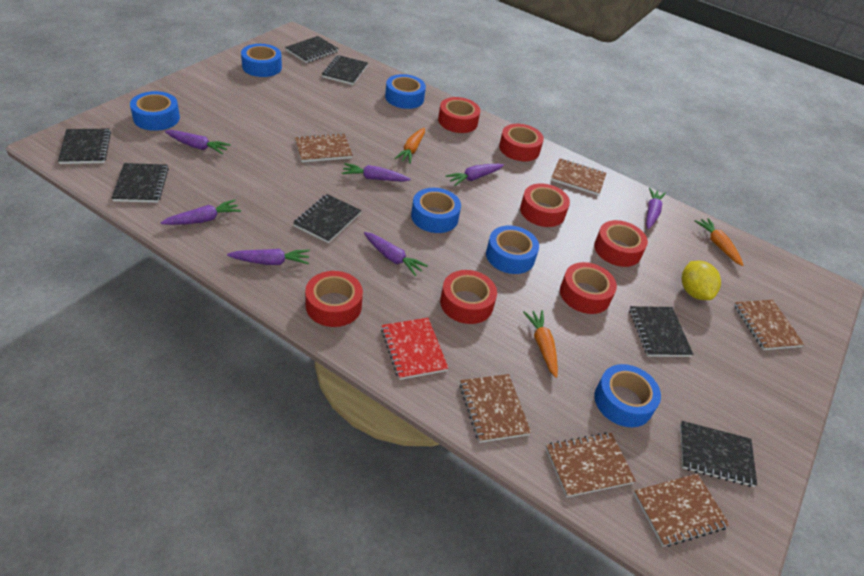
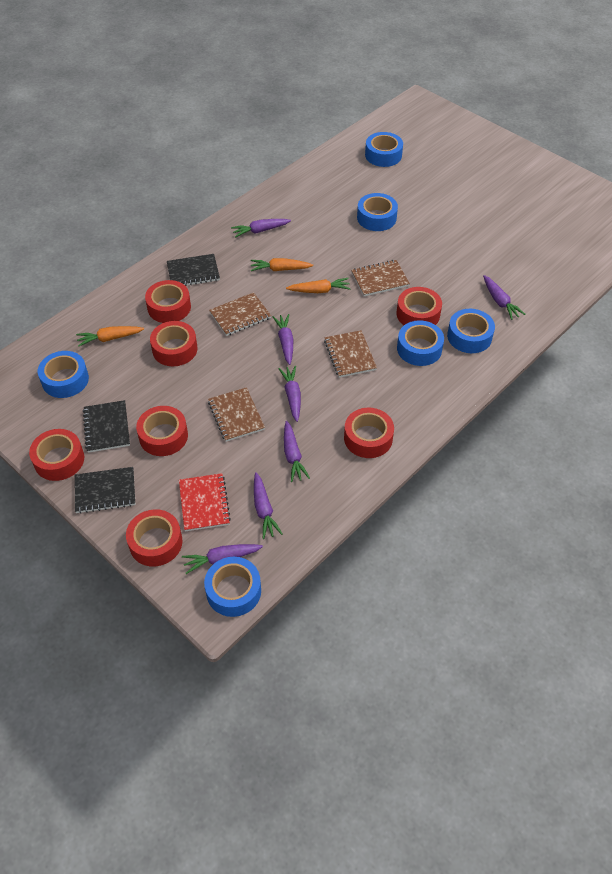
black notebook: [58,129,111,164] [111,163,169,203] [285,36,339,63] [293,194,361,243] [322,55,368,85] [629,306,693,357] [680,421,757,487] = 7 -> [75,467,136,514] [83,400,130,453] [167,254,220,286] = 3
brown notebook: [295,133,353,162] [460,374,531,443] [546,432,636,497] [551,158,606,196] [633,473,730,547] [734,300,805,350] = 6 -> [208,387,265,442] [209,292,271,336] [324,330,377,378] [351,260,410,296] = 4
yellow lemon: [682,261,721,300] = 1 -> none = 0

